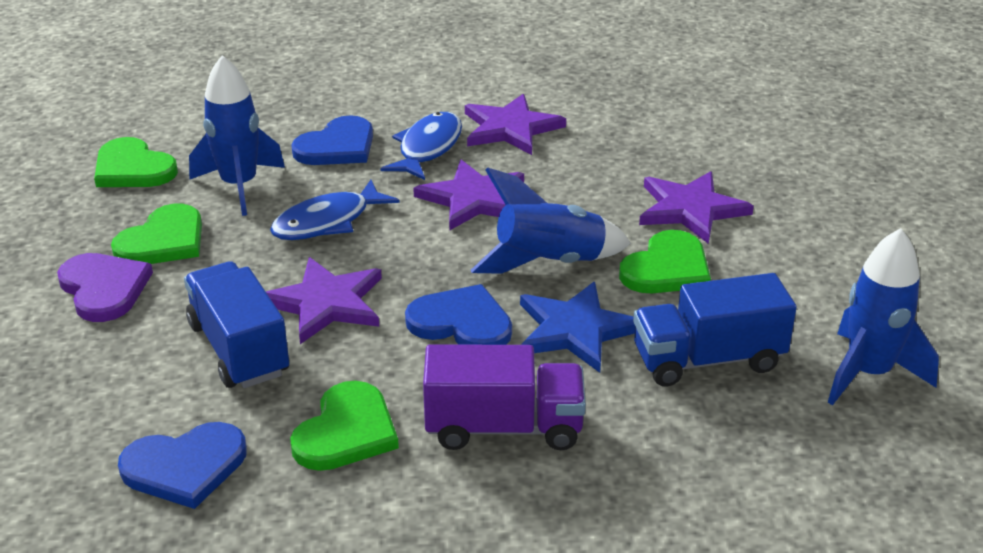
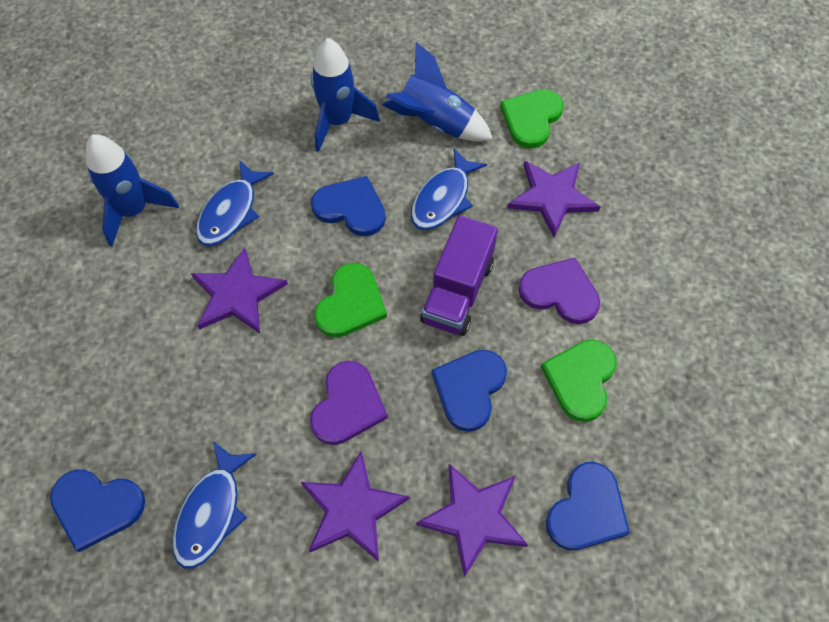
blue fish: [270,180,400,240] [381,112,462,180] = 2 -> [172,441,257,568] [196,160,273,246] [411,149,487,230] = 3
blue heart: [118,422,247,509] [291,115,373,165] [405,284,512,345] = 3 -> [50,470,145,552] [311,176,386,236] [432,350,507,432] [546,462,630,550] = 4
blue star: [520,282,635,373] = 1 -> none = 0
blue truck: [184,261,289,388] [633,273,797,387] = 2 -> none = 0
green heart: [94,137,178,187] [111,204,202,264] [290,381,399,471] [619,230,711,293] = 4 -> [314,263,387,337] [500,89,564,148] [541,340,616,422] = 3
purple heart: [57,253,153,322] = 1 -> [310,361,388,445] [518,258,600,324] = 2

